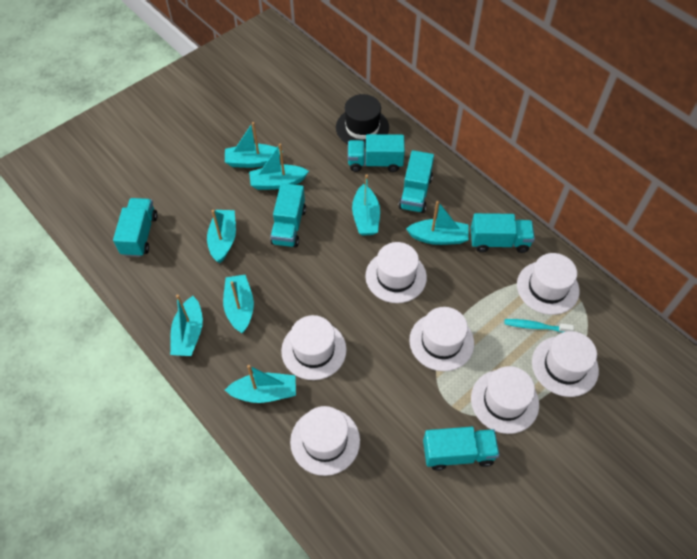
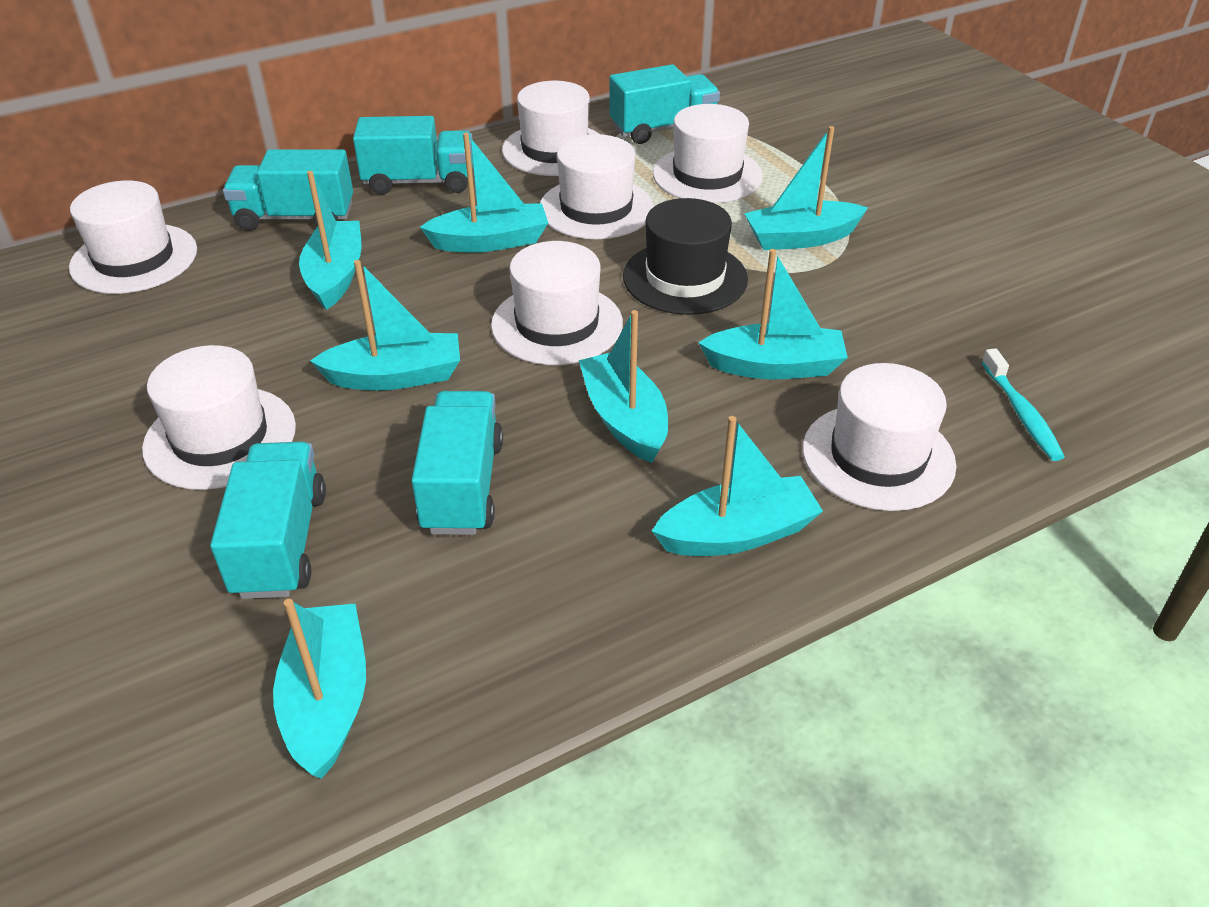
turquoise truck: [113,198,158,257] [270,183,306,247] [348,134,405,172] [398,150,434,213] [423,427,500,471] [471,213,535,253] = 6 -> [210,442,326,599] [223,149,353,231] [353,116,473,195] [411,391,503,535] [609,64,720,144] = 5

